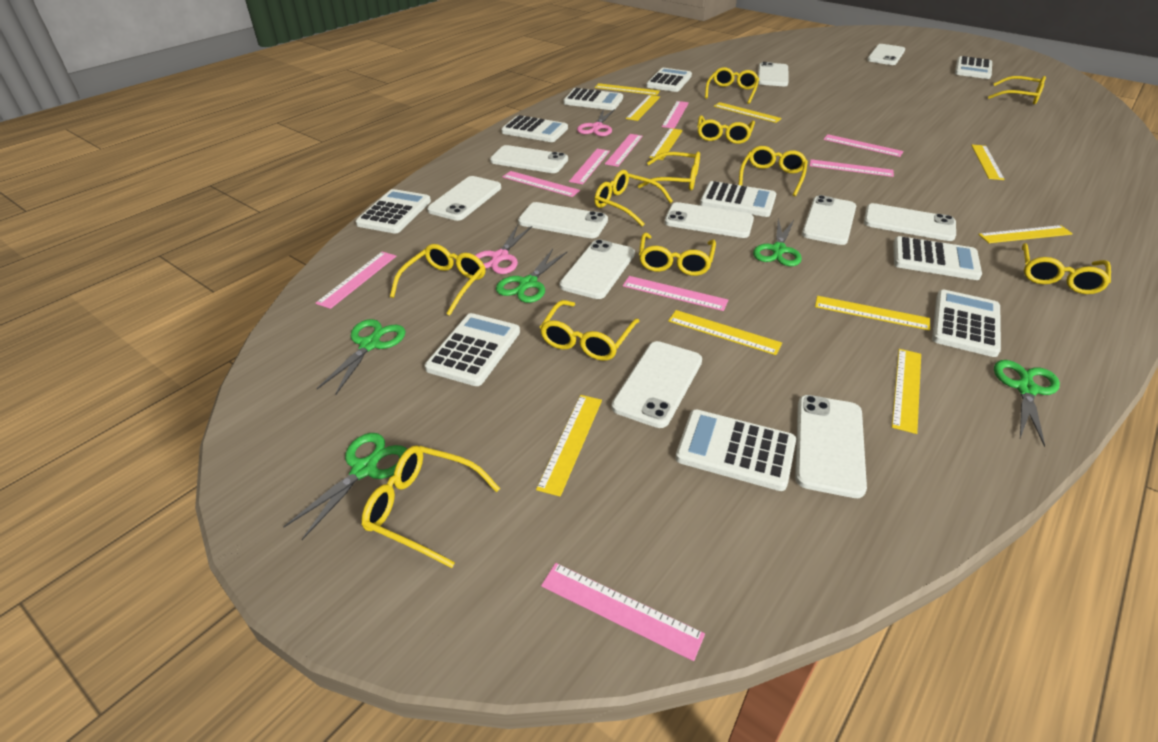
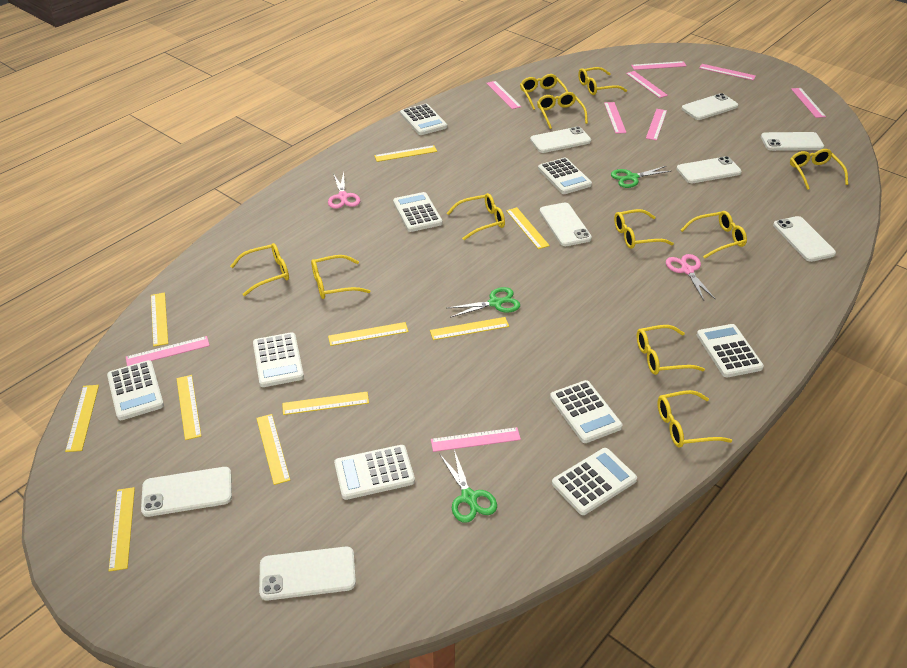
green scissors: [283,433,407,540] [317,319,406,395] [496,249,567,303] [753,219,802,266] [994,360,1060,447] = 5 -> [440,450,497,523] [447,287,520,318] [611,166,671,188] = 3
white calculator: [356,189,431,234] [425,313,520,386] [501,115,568,142] [564,88,623,110] [646,68,692,92] [676,409,796,491] [700,181,776,217] [893,236,982,280] [932,289,1001,357] [955,56,992,79] = 10 -> [107,360,164,420] [253,332,304,387] [334,445,415,500] [393,192,443,232] [400,104,447,135] [538,158,592,194] [550,380,622,443] [552,448,637,515] [697,324,764,377] = 9
white phone: [427,176,501,221] [490,145,568,173] [518,202,608,238] [560,239,635,299] [611,341,702,428] [665,202,754,238] [758,62,789,86] [795,395,867,498] [802,195,856,245] [864,203,956,241] [867,44,905,65] = 11 -> [141,467,232,517] [259,547,356,600] [530,126,591,153] [540,203,592,246] [677,156,742,183] [682,93,738,120] [761,132,824,151] [773,216,836,262] = 8

